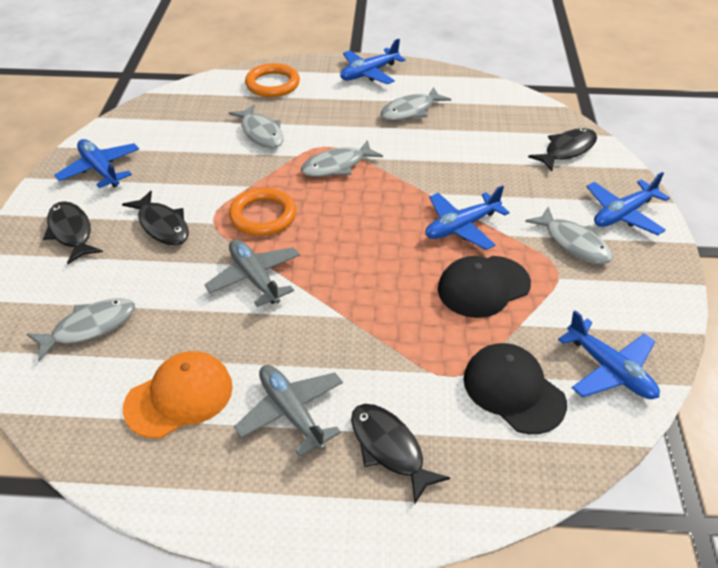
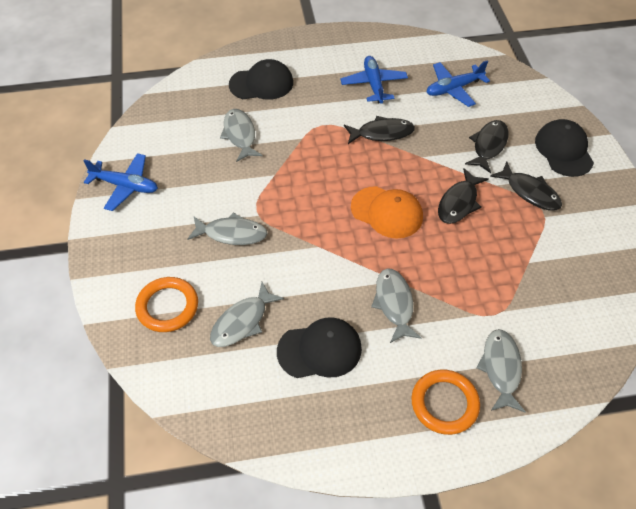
black cap: [438,256,531,318] [463,343,567,434] = 2 -> [229,59,293,100] [277,317,362,378] [535,119,594,177] = 3
blue plane: [54,139,139,188] [340,39,406,84] [425,185,510,250] [558,310,660,399] [586,172,670,235] = 5 -> [83,153,158,211] [340,56,408,104] [427,60,490,107] = 3
grey plane: [204,239,300,307] [234,365,343,457] = 2 -> none = 0

